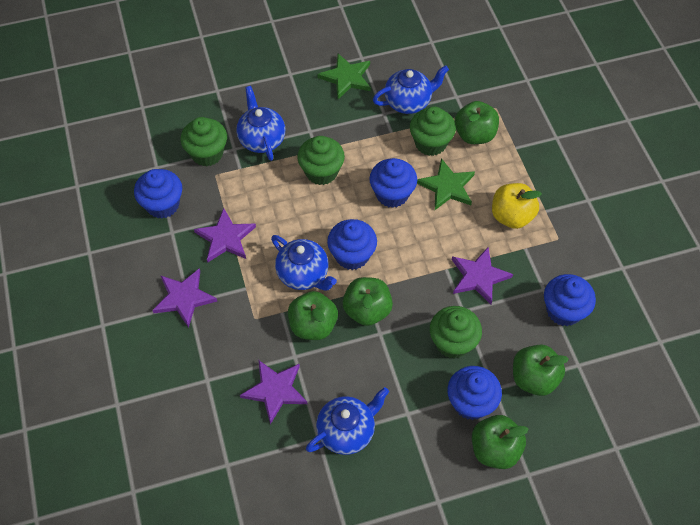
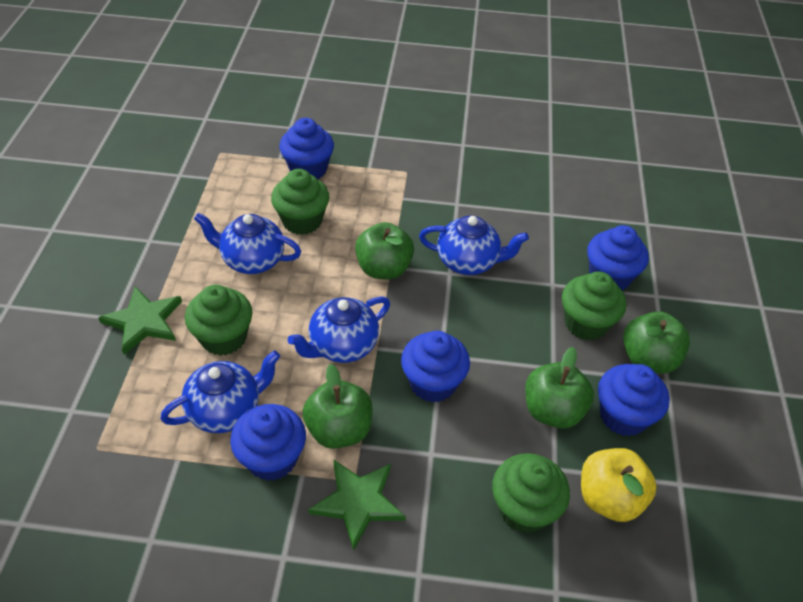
green apple: [288,291,338,340] [343,277,393,326] [454,101,499,144] [472,415,529,469] [513,344,569,396] = 5 -> [303,364,373,449] [355,222,414,279] [525,347,594,429] [623,311,690,374] = 4
purple star: [152,268,217,328] [194,208,256,262] [240,360,307,424] [452,247,513,305] = 4 -> none = 0

